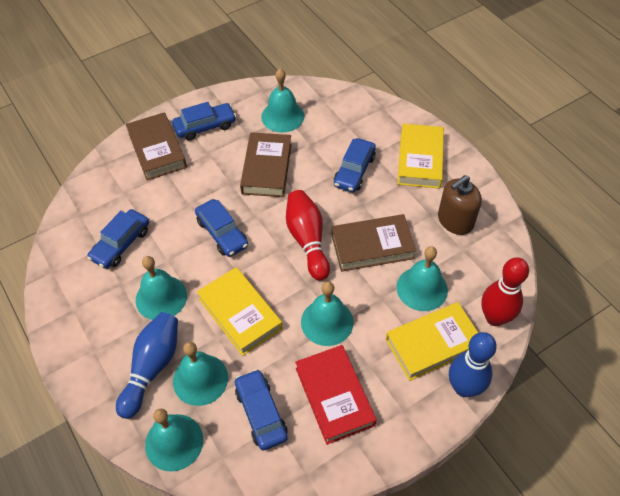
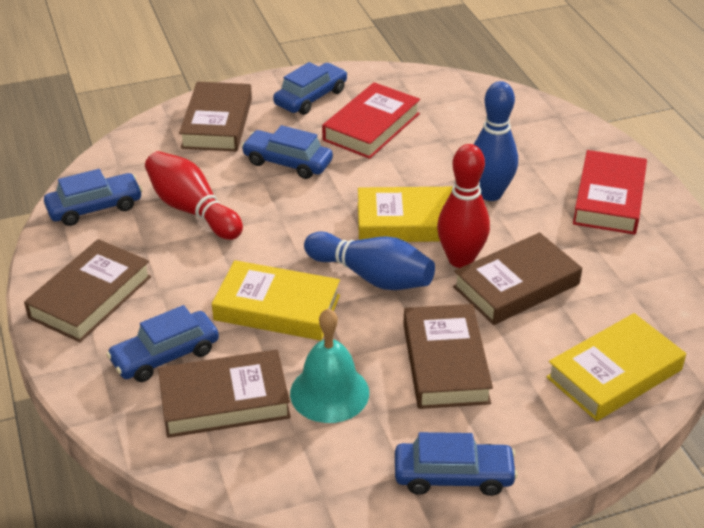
brown book: [126,112,187,180] [240,132,292,197] [331,214,416,272] = 3 -> [24,239,151,342] [158,350,291,438] [179,82,252,151] [403,304,493,409] [453,232,582,325] = 5
brown soap dispenser: [438,175,482,235] = 1 -> none = 0
red book: [295,345,377,445] = 1 -> [322,82,420,159] [573,150,647,235] = 2
turquoise bell: [136,256,187,320] [145,408,203,472] [173,342,228,406] [261,68,304,133] [301,281,354,346] [397,246,448,311] = 6 -> [290,308,369,423] = 1

